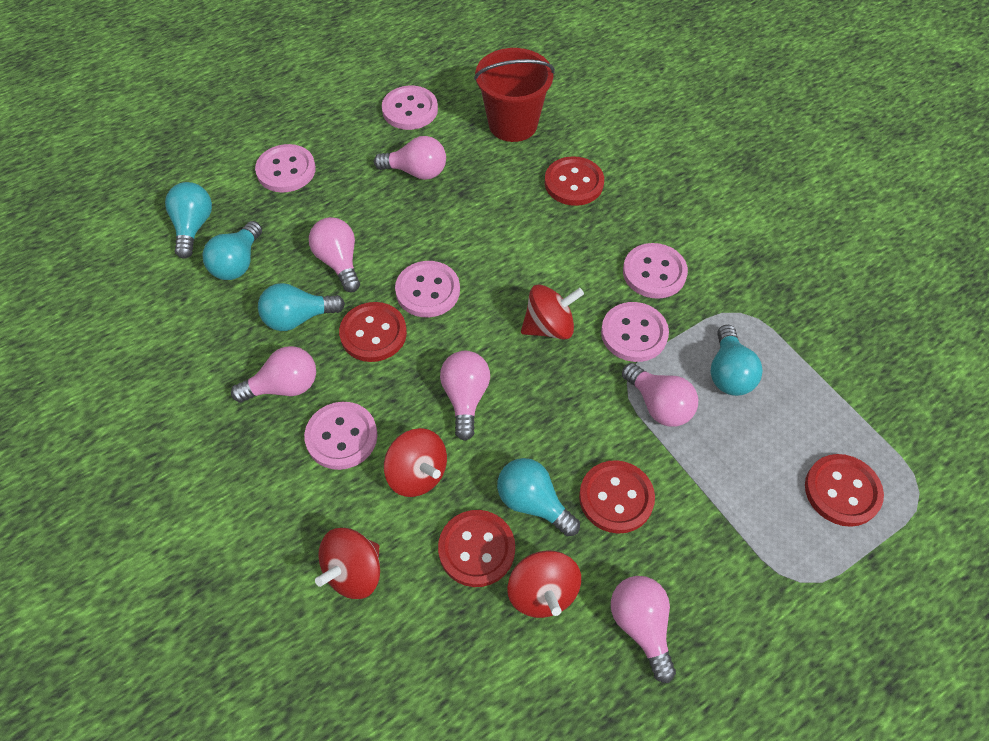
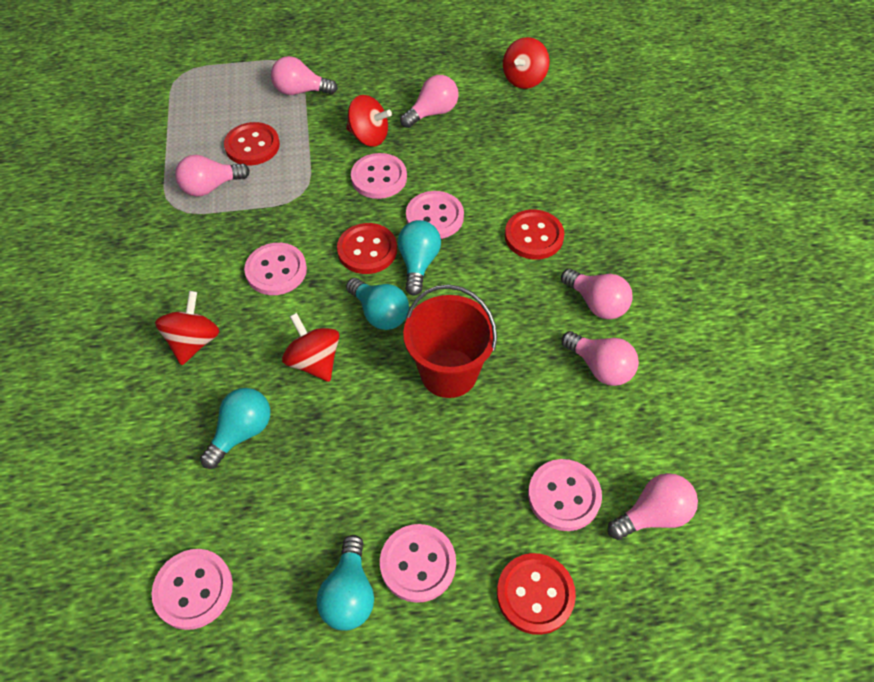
red button: [339,302,407,362] [438,510,515,587] [545,156,604,206] [579,460,655,534] [805,454,884,527] = 5 -> [224,122,280,165] [337,223,397,274] [497,553,576,635] [505,210,564,260] = 4
turquoise light bulb: [165,182,212,259] [202,221,262,280] [258,283,345,331] [497,458,580,537] [710,325,763,396] = 5 -> [200,388,270,469] [316,535,374,631] [346,278,409,330] [398,220,441,295] = 4

